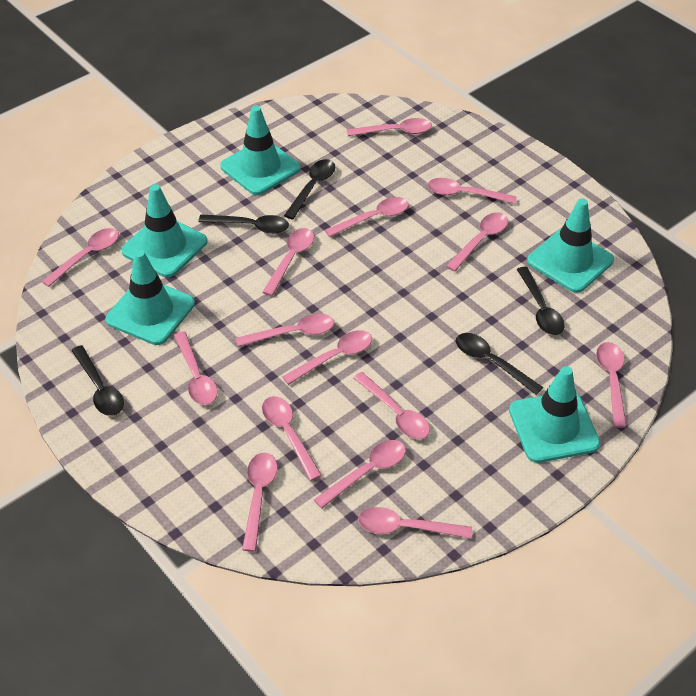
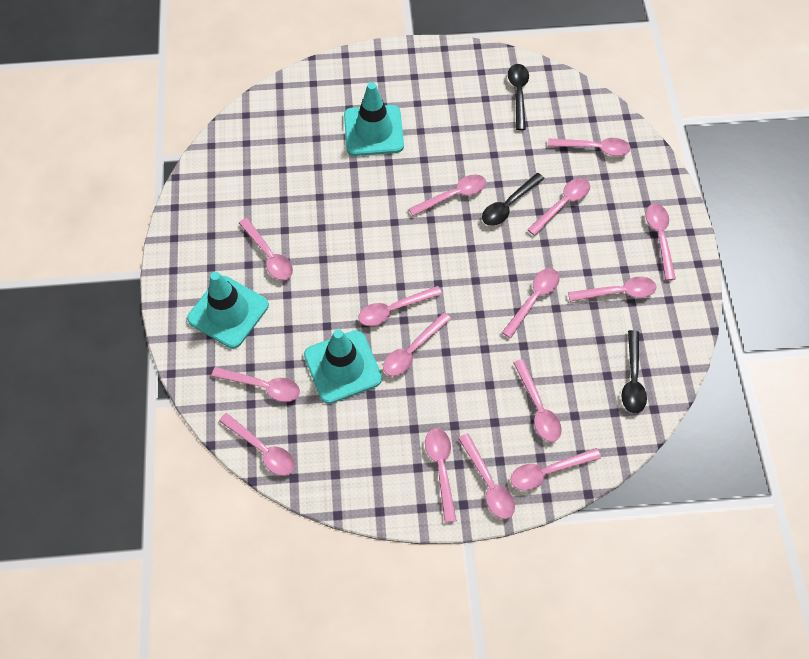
black spoon: [71,345,124,416] [198,214,289,234] [284,159,335,219] [456,333,543,395] [517,266,564,335] = 5 -> [482,173,544,226] [508,64,529,130] [621,330,647,413] = 3
turquoise traffic cone: [106,250,195,345] [121,184,207,277] [220,106,300,195] [509,366,600,463] [527,198,614,293] = 5 -> [187,272,269,348] [304,329,382,404] [344,82,404,156] = 3

